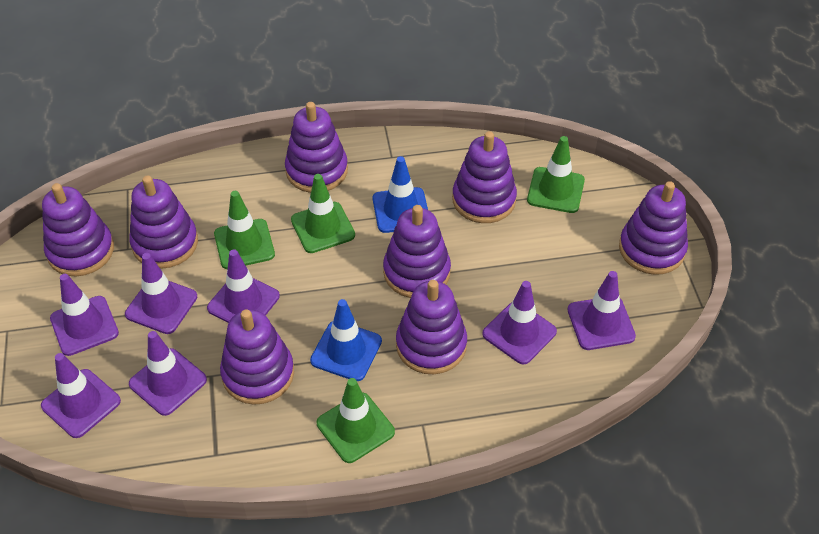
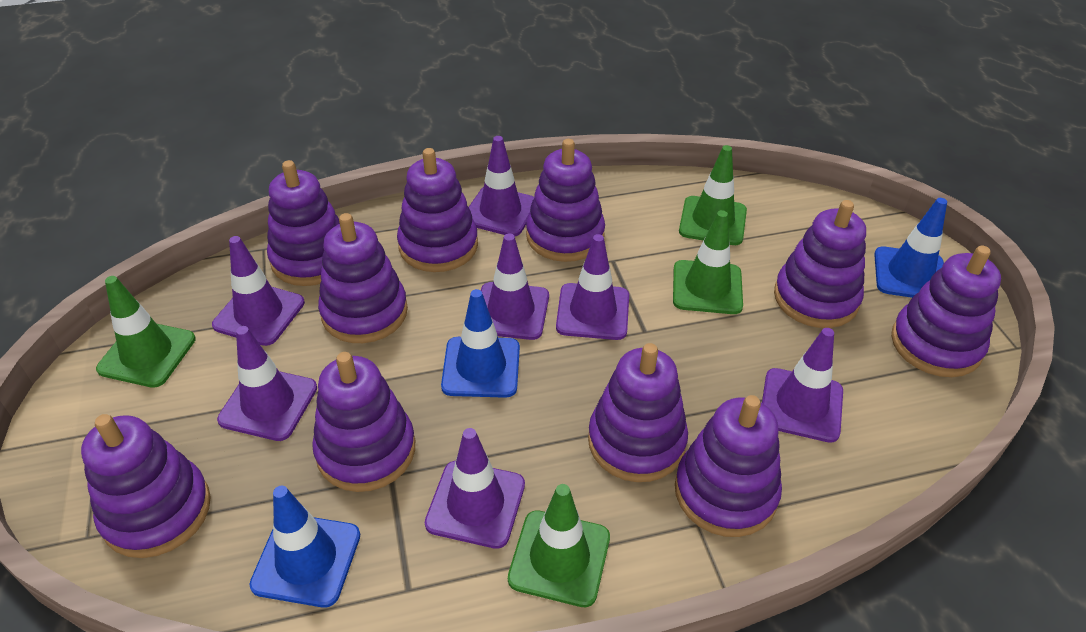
blue traffic cone: [310,299,382,381] [373,156,428,233] = 2 -> [249,486,360,608] [441,289,520,398] [874,198,947,298] = 3
purple stacking toy: [42,183,114,276] [129,175,198,269] [220,309,294,405] [285,102,348,193] [383,205,451,298] [396,280,467,374] [452,131,517,223] [619,181,688,275] = 8 -> [81,414,211,558] [267,160,340,286] [312,352,415,492] [318,213,408,343] [397,148,478,272] [526,139,605,262] [588,343,688,482] [675,395,782,537] [774,200,866,328] [891,246,1001,377] = 10

